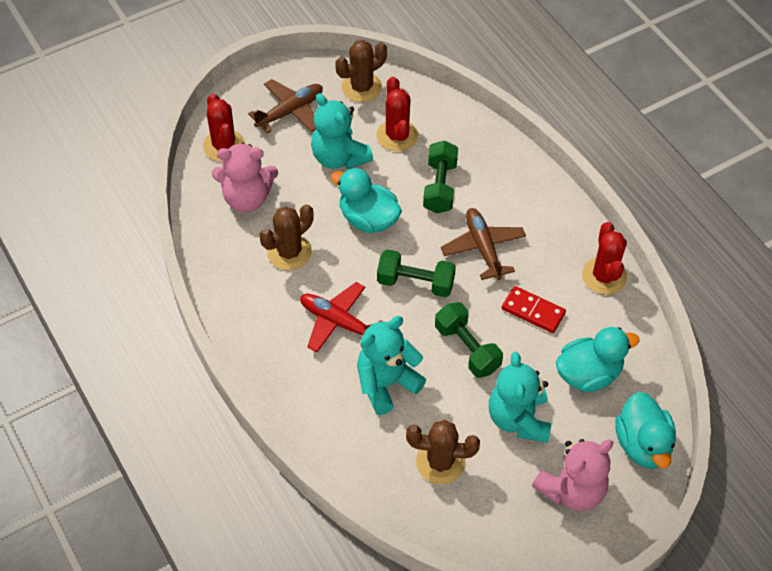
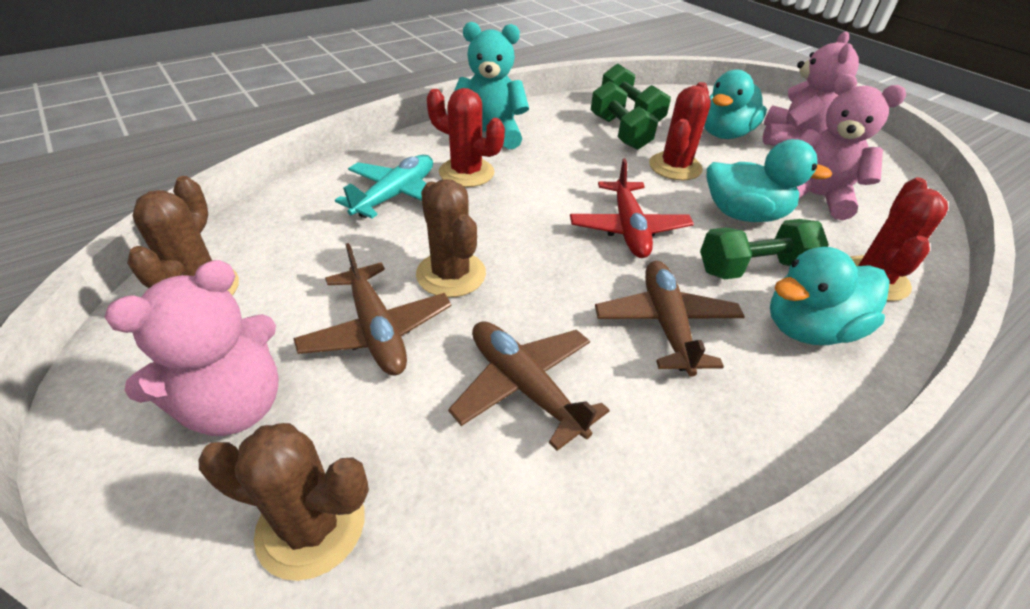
brown plane: [248,79,323,134] [441,208,526,280] = 2 -> [293,243,451,375] [448,321,610,451] [595,261,745,377] = 3
pink teddy bear: [212,143,278,212] [532,439,613,511] = 2 -> [104,260,279,436] [763,31,859,145] [797,74,906,220] = 3
red domino: [502,286,566,333] = 1 -> none = 0
turquoise plane: none = 0 -> [335,155,433,218] = 1
turquoise teddy bear: [311,93,373,169] [357,316,426,415] [489,352,551,443] = 3 -> [454,22,529,149] = 1

